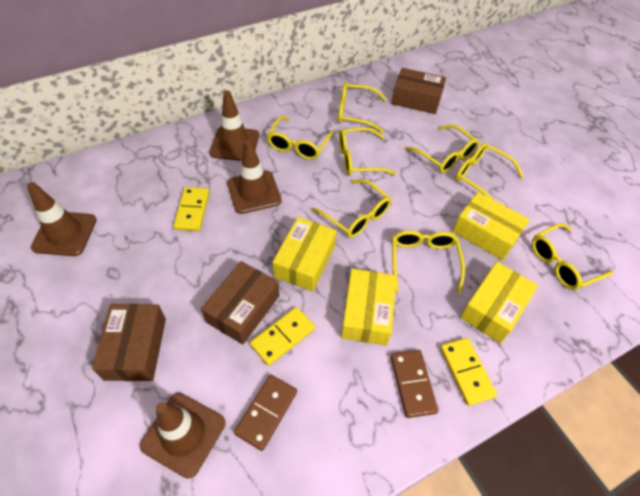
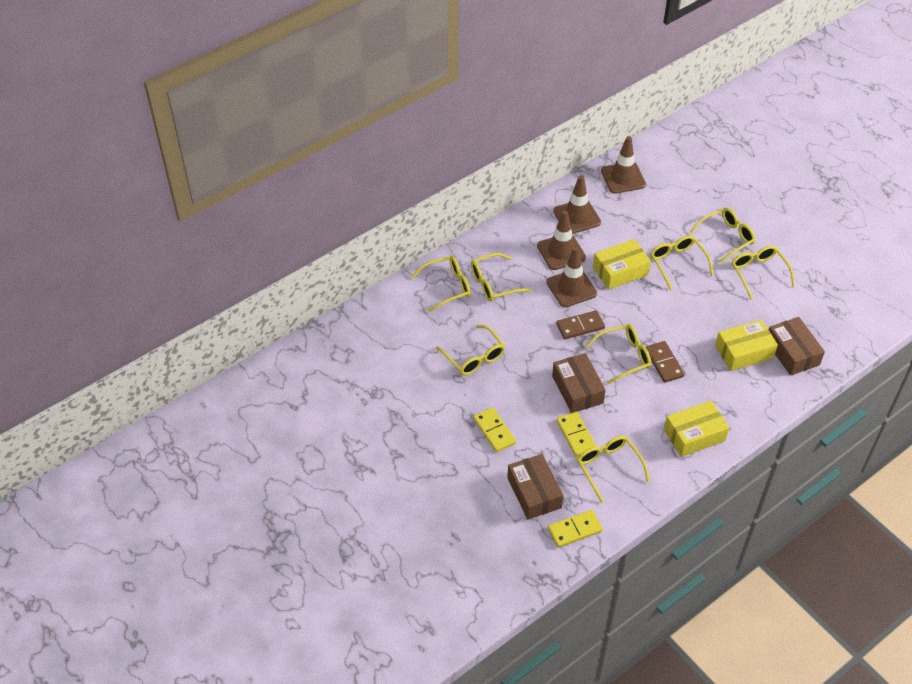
yellow box: [272,217,337,292] [341,269,396,346] [452,192,530,260] [460,262,538,343] = 4 -> [593,239,651,289] [664,401,729,457] [715,320,778,371] = 3

